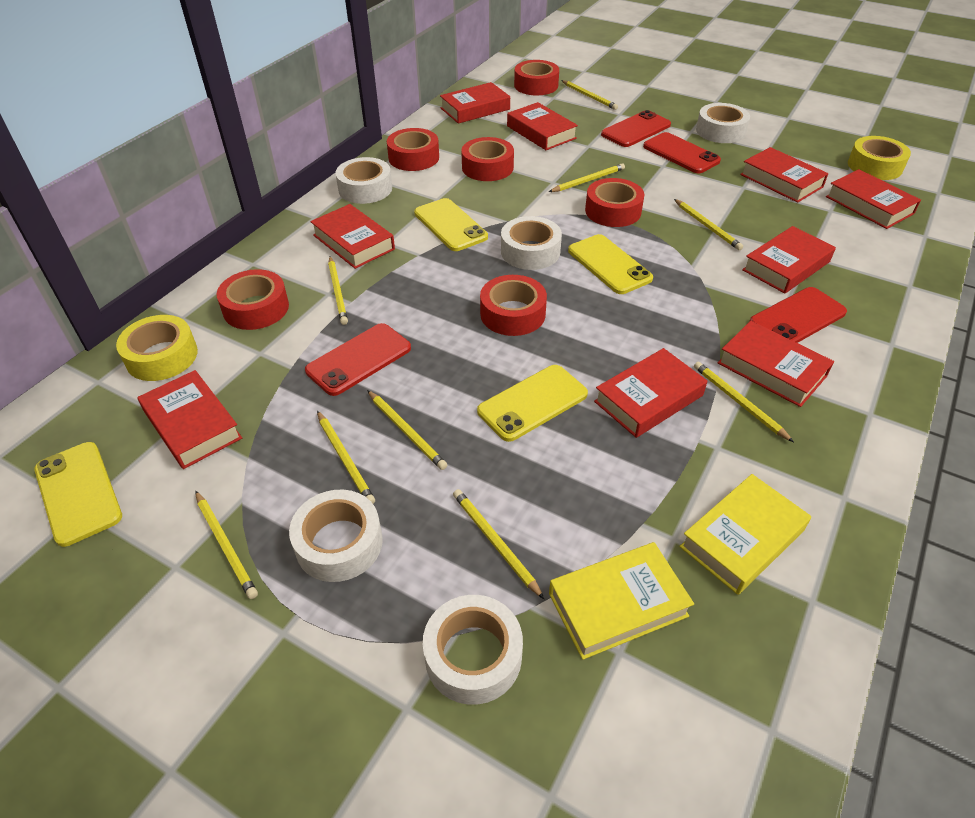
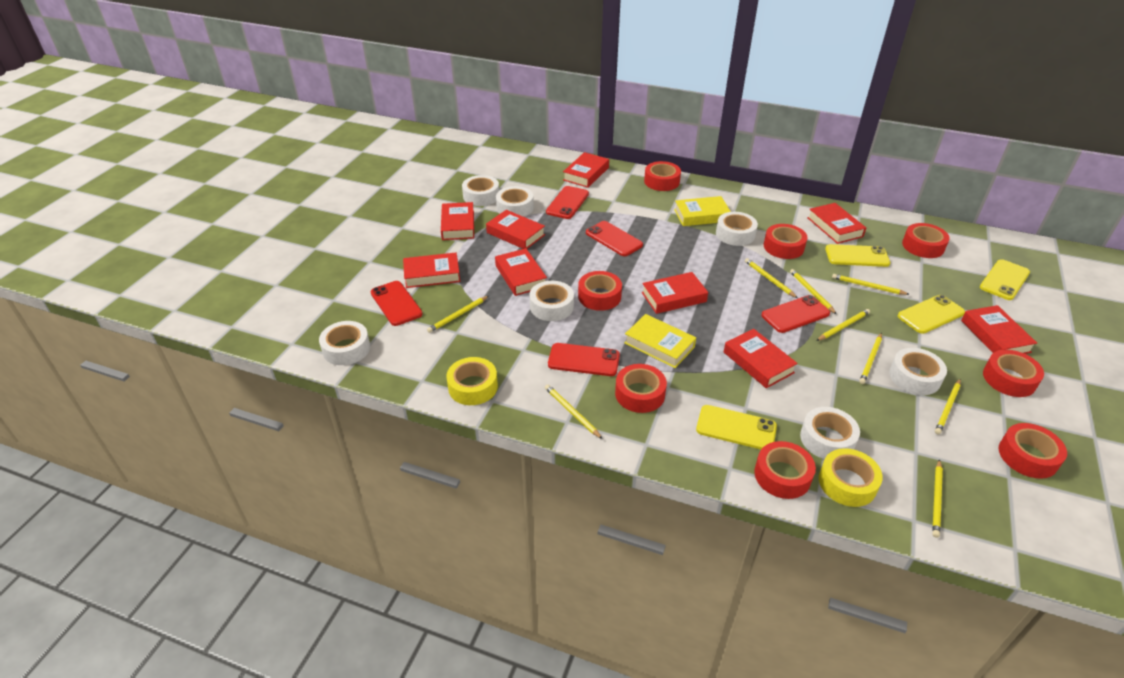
red phone: [305,323,411,396] [601,110,671,147] [643,132,721,174] [749,287,847,343] = 4 -> [371,281,423,326] [546,186,589,219] [548,343,620,376] [586,221,643,256] [762,295,830,333] = 5
red tape: [217,269,289,330] [387,128,439,171] [461,137,514,181] [480,275,547,336] [514,60,559,95] [585,178,645,227] = 6 -> [578,271,622,311] [615,364,667,413] [644,161,681,191] [754,441,816,499] [764,224,807,259] [902,223,950,258] [983,350,1044,397] [999,423,1067,479] = 8
white tape: [289,490,383,582] [335,157,392,204] [423,595,523,705] [501,216,562,270] [696,103,750,143] = 5 -> [319,321,370,365] [462,175,499,206] [496,186,534,217] [530,281,574,321] [716,212,758,246] [800,407,860,459] [889,348,947,395] = 7

